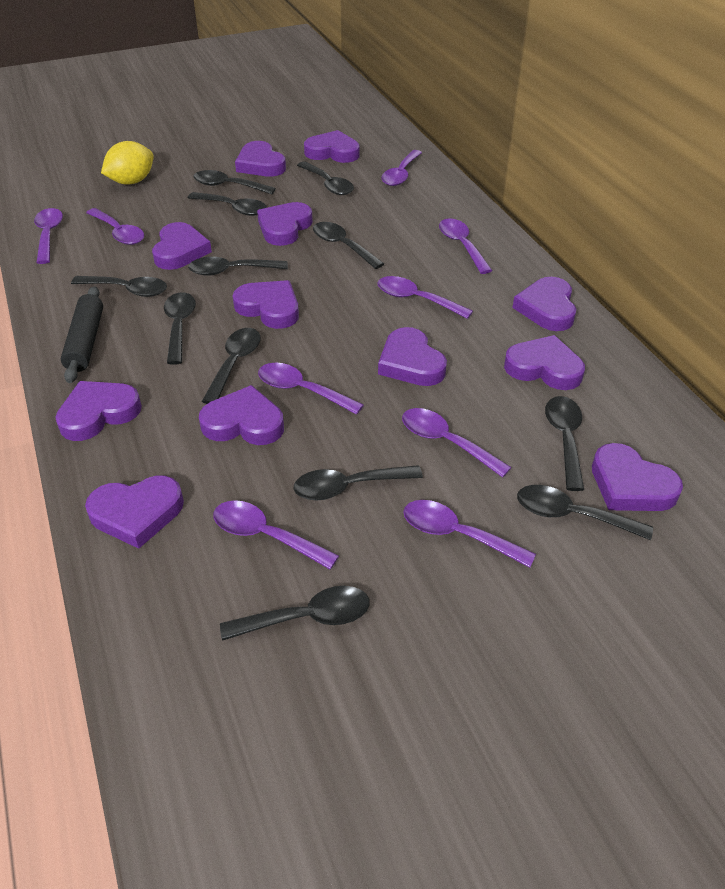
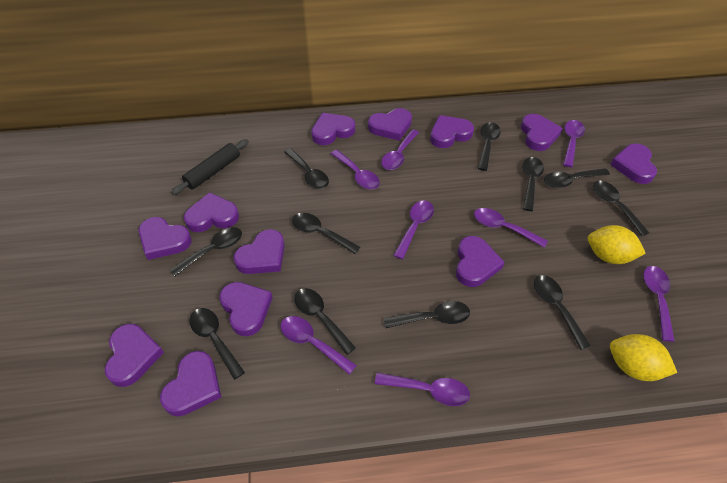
black spoon: [71,276,167,297] [164,292,196,365] [188,192,267,216] [188,257,288,276] [193,170,276,194] [202,328,261,404] [220,586,370,641] [294,465,423,500] [297,162,354,195] [313,222,384,269] [517,485,653,540] [545,396,584,491] = 12 -> [170,227,242,277] [189,308,245,380] [284,148,329,189] [292,213,360,254] [294,288,356,355] [384,301,470,329] [478,122,501,171] [522,157,544,211] [534,275,591,350] [544,168,610,188] [593,181,649,236] = 11
purple spoon: [34,208,63,264] [86,208,144,245] [213,500,339,569] [258,363,364,415] [377,276,473,319] [381,150,422,186] [402,408,512,477] [403,500,536,568] [439,218,492,274] = 9 -> [280,316,357,375] [331,150,380,190] [375,372,470,406] [381,129,419,170] [393,200,434,259] [474,208,548,248] [563,120,585,167] [643,266,675,342] = 8
yellow lemon: [101,141,154,185] = 1 -> [588,225,646,264] [610,334,677,381] = 2

